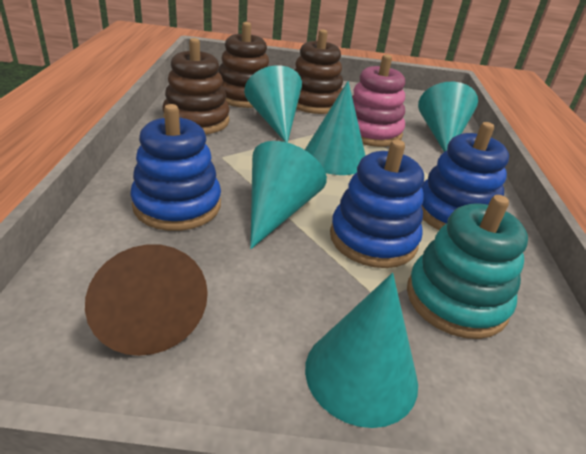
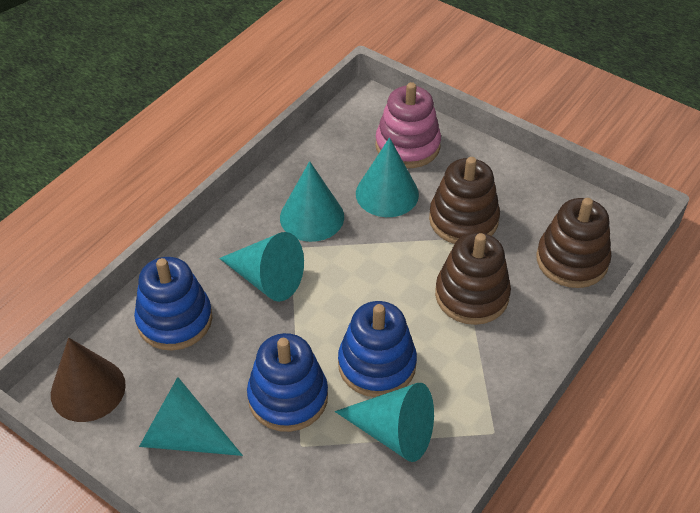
turquoise stacking toy: [407,195,528,339] = 1 -> none = 0

